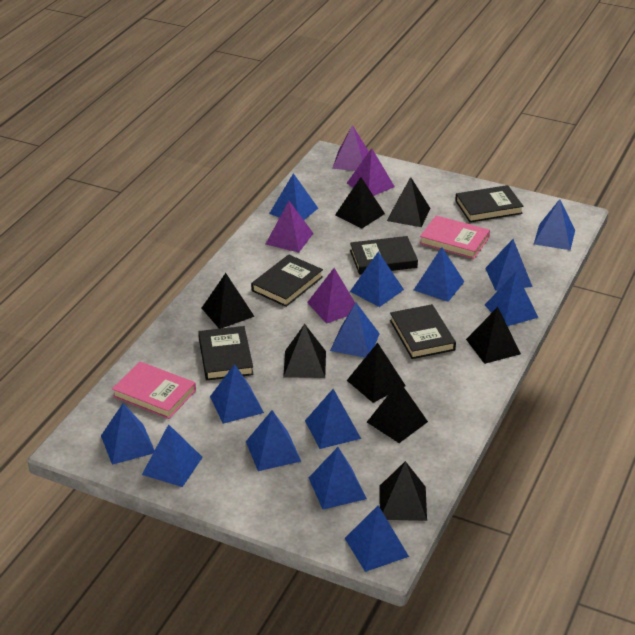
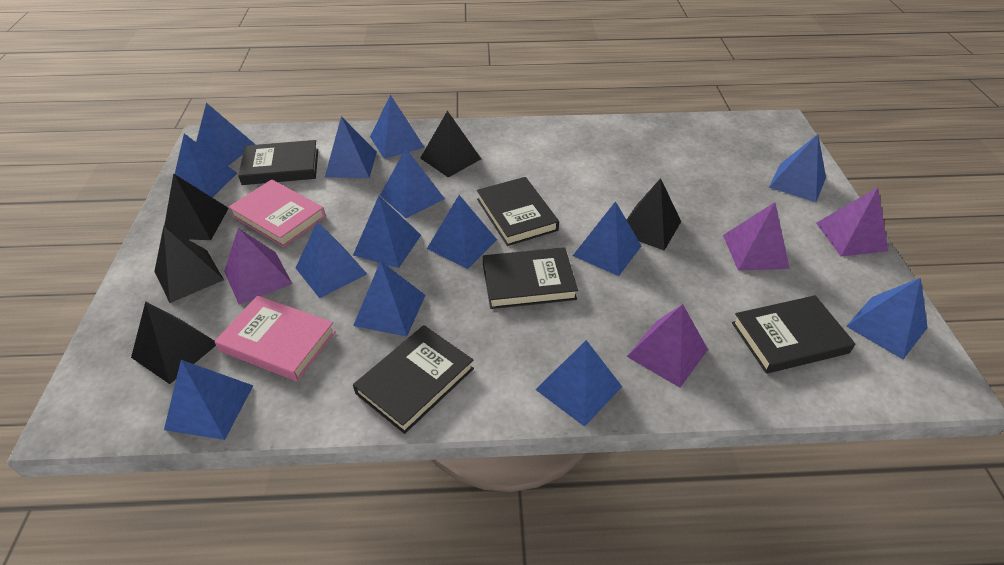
black pyramid: [202,273,255,329] [283,324,326,378] [335,177,385,229] [347,343,406,403] [367,381,428,443] [380,461,427,521] [387,177,431,227] [466,307,521,364] = 8 -> [131,301,216,384] [154,226,224,303] [164,173,229,240] [420,111,481,178] [627,178,681,251] = 5

